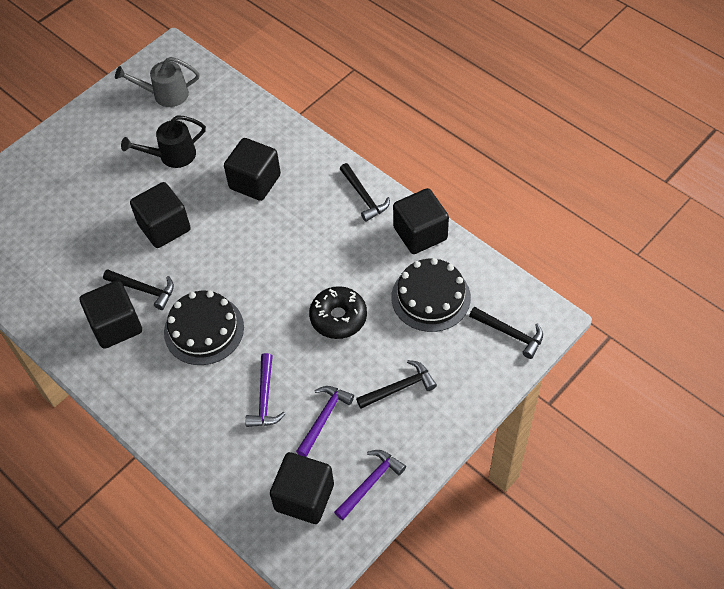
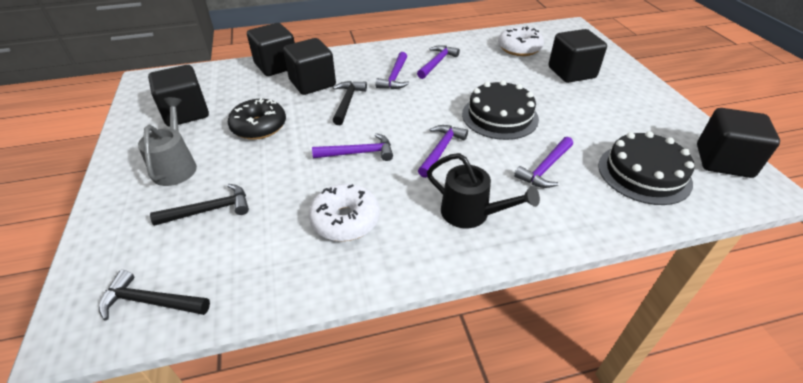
black hammer: [103,269,174,310] [340,163,390,222] [356,360,437,409] [469,307,543,359] = 4 -> [99,270,210,321] [150,184,249,226] [333,81,367,125] = 3
purple hammer: [245,353,285,427] [296,386,354,457] [334,450,406,520] = 3 -> [312,133,393,161] [375,52,409,89] [417,45,460,79] [418,125,468,178] [514,137,573,188] = 5
white donut: none = 0 -> [309,184,380,241] [498,26,544,56] = 2

